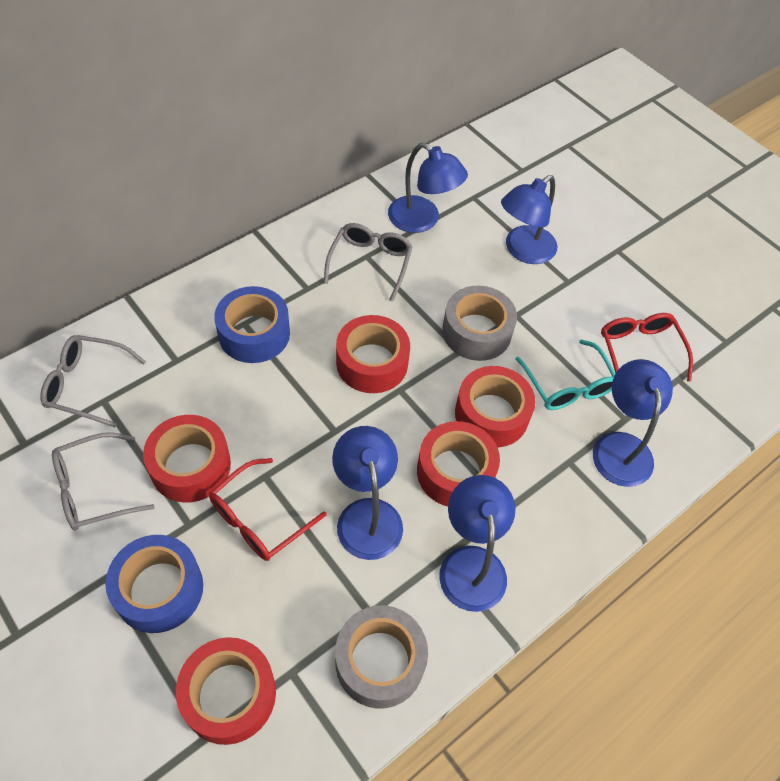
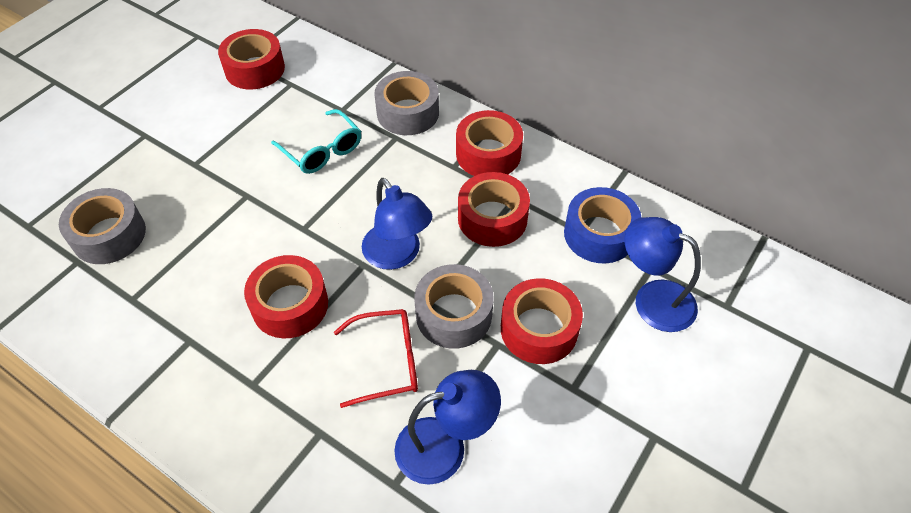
blue lamp: [332,426,403,560] [388,143,468,233] [439,475,516,612] [501,175,557,264] [593,359,673,487] = 5 -> [362,178,432,270] [394,370,501,485] [624,217,701,332] = 3
blue tape: [106,535,203,633] [214,286,290,363] = 2 -> [564,187,641,263] = 1
grey glasses: [40,335,146,427] [52,432,155,530] [324,223,413,302] = 3 -> none = 0
grey tape: [335,605,428,709] [442,286,517,361] = 2 -> [59,188,146,264] [375,71,439,135] [414,264,494,349] = 3
red glasses: [209,458,327,561] [601,313,693,381] = 2 -> [334,309,418,408] = 1

